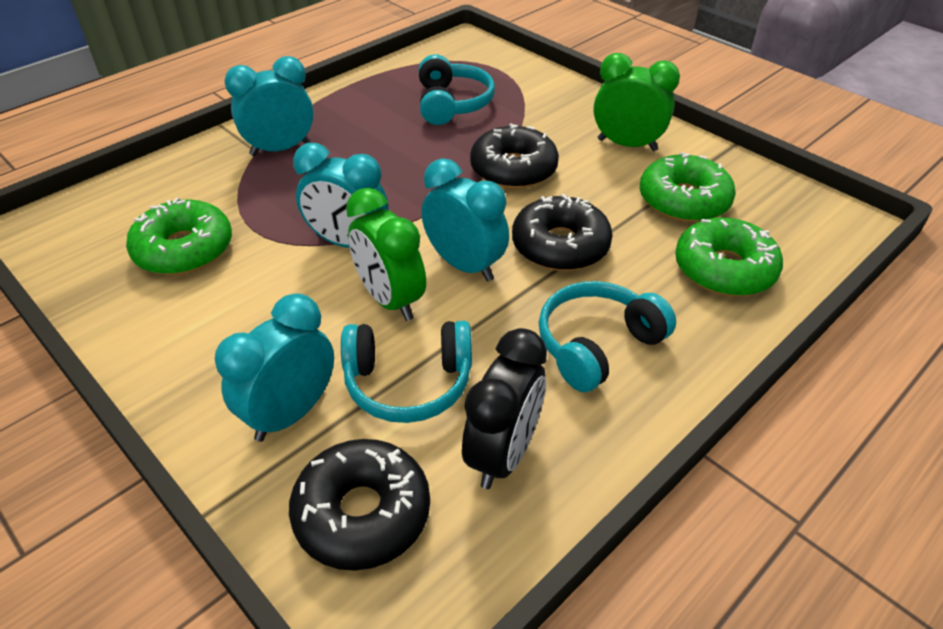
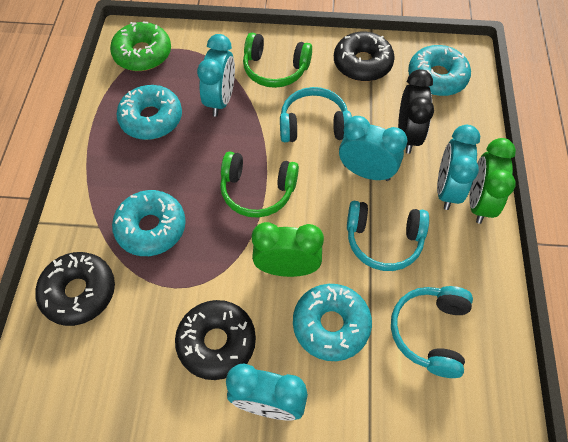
green donut: [126,198,232,275] [640,152,736,222] [675,217,783,296] = 3 -> [110,22,171,71] = 1
green headphones: none = 0 -> [220,152,299,218] [243,33,312,88] = 2
turquoise donut: none = 0 -> [112,190,186,256] [116,85,182,140] [293,284,372,361] [408,45,471,96] = 4

